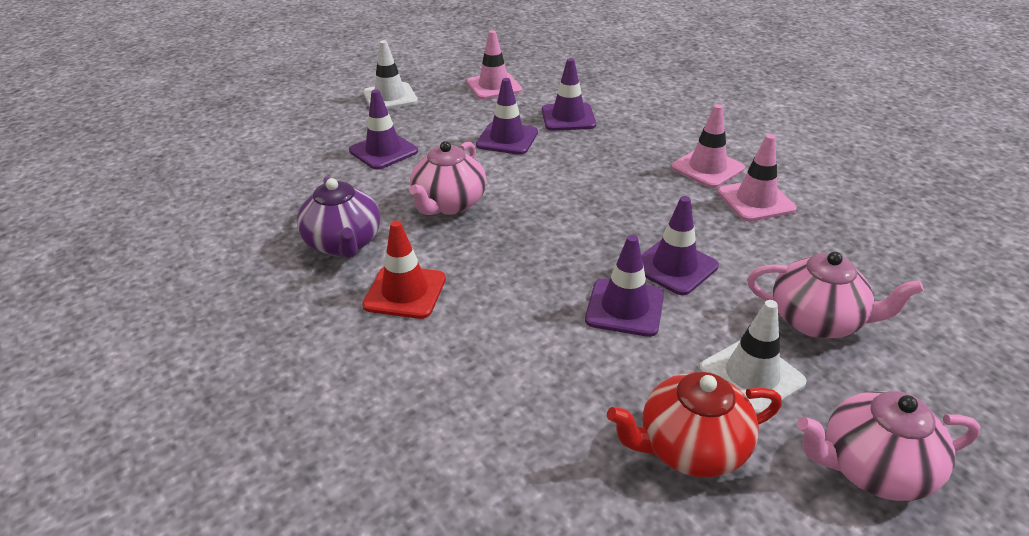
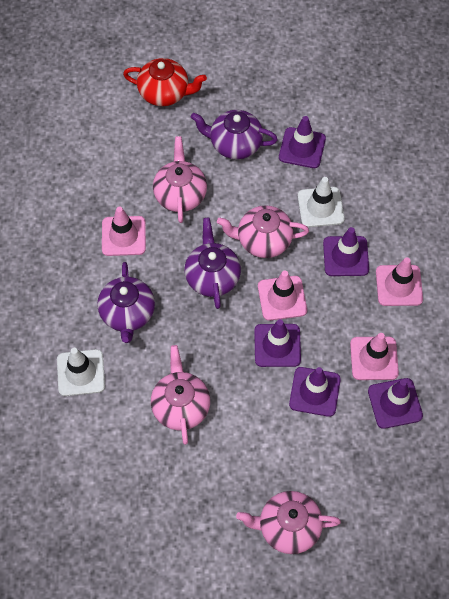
pink teapot: [409,141,487,215] [748,252,924,338] [797,391,981,501] = 3 -> [151,345,210,445] [153,136,207,223] [217,205,309,258] [236,491,341,554] = 4
pink traffic cone: [466,30,522,99] [671,104,745,188] [718,134,796,221] = 3 -> [102,206,146,256] [258,271,307,321] [350,333,399,380] [376,257,423,306] = 4
purple teapot: [297,176,380,258] = 1 -> [97,262,155,343] [185,218,241,309] [191,110,278,159] = 3
red traffic cone: [362,221,446,319] = 1 -> none = 0

